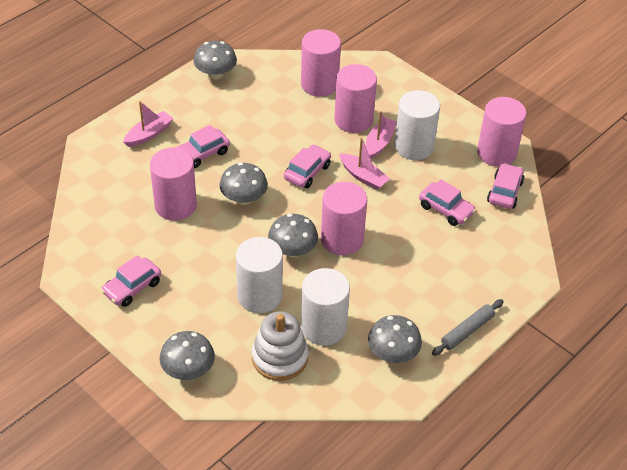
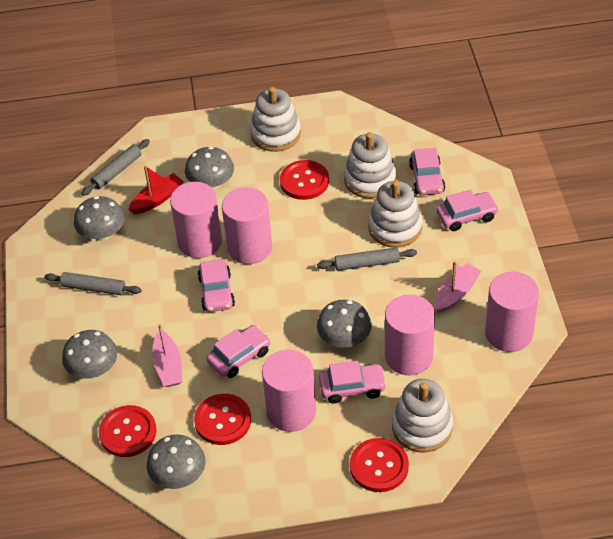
grey rolling pin: [432,299,504,356] = 1 -> [45,272,142,295] [81,139,150,196] [317,248,417,271] = 3
pink boat: [123,101,174,147] [340,138,390,190] [366,111,397,159] = 3 -> [152,324,182,387] [434,261,481,313] = 2
red boat: none = 0 -> [128,166,184,214] = 1
red button: none = 0 -> [99,405,157,457] [194,394,251,445] [280,160,329,200] [350,438,409,492] = 4
white cylinder: [236,237,283,313] [301,268,350,346] [394,90,440,160] = 3 -> none = 0
white stacking toy: [252,311,309,381] = 1 -> [250,87,301,152] [344,132,396,199] [368,180,422,248] [392,379,453,452] = 4

